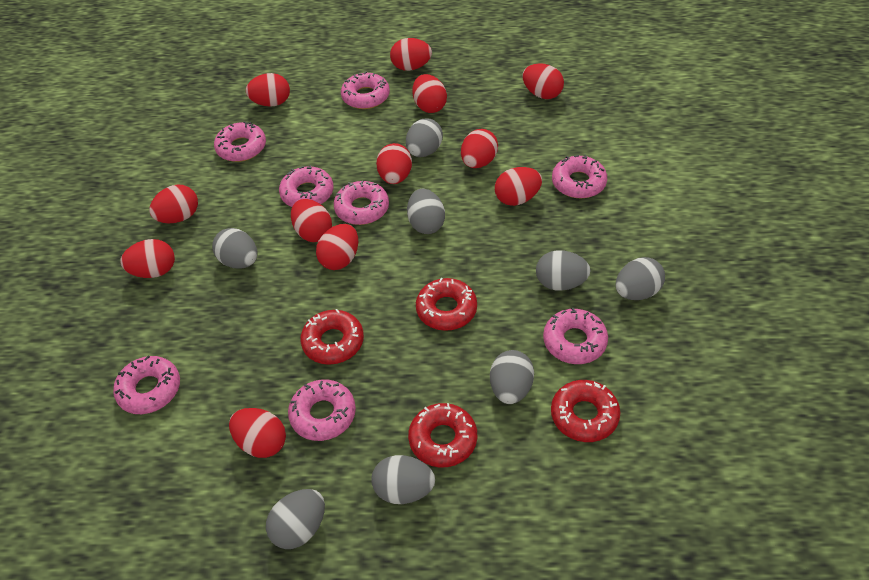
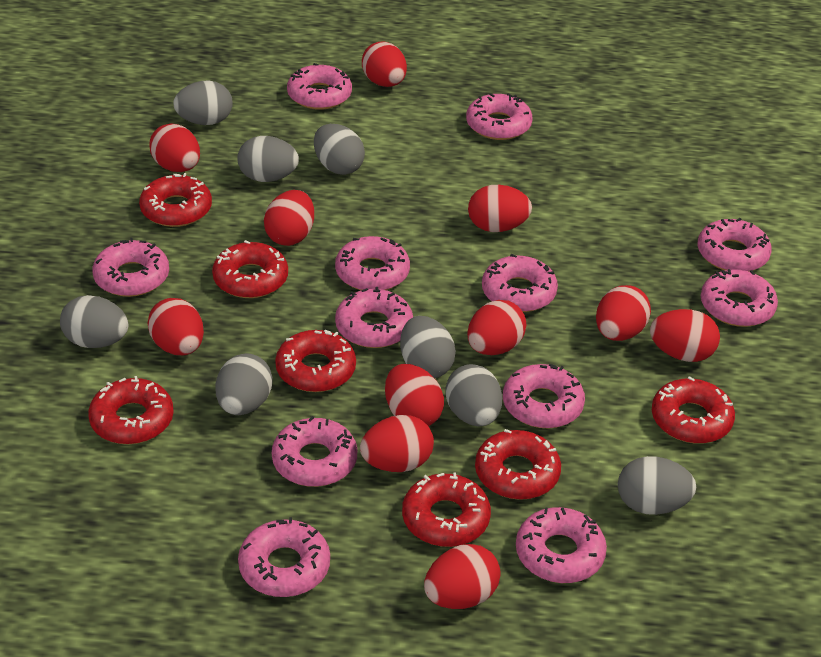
pink donut: [113,356,180,414] [214,121,266,162] [279,165,333,207] [288,380,356,441] [334,181,389,225] [341,71,390,109] [543,308,608,364] [552,155,607,198] = 8 -> [92,238,169,297] [238,517,330,597] [272,416,358,487] [287,63,352,110] [335,236,410,290] [335,287,413,348] [466,93,533,140] [482,254,558,312] [503,364,585,428] [516,507,607,583] [698,218,772,271] [701,269,778,327] = 12
red donut: [300,309,364,365] [408,403,477,467] [416,278,477,331] [551,380,621,442] = 4 -> [88,376,174,444] [139,173,212,227] [212,240,288,298] [275,330,356,392] [402,472,491,547] [475,429,561,500] [652,376,735,444] = 7
red egg: [120,239,175,278] [149,184,198,223] [229,408,286,458] [246,73,290,107] [291,199,332,242] [316,224,358,270] [376,143,412,184] [390,38,432,71] [413,74,447,113] [461,129,498,168] [495,167,542,206] [523,63,564,99] = 12 -> [148,298,204,355] [149,124,200,172] [264,190,314,246] [360,415,434,472] [362,41,407,87] [385,364,444,426] [424,544,500,609] [467,300,526,355] [468,185,532,232] [596,285,651,341] [650,309,720,362] = 11

